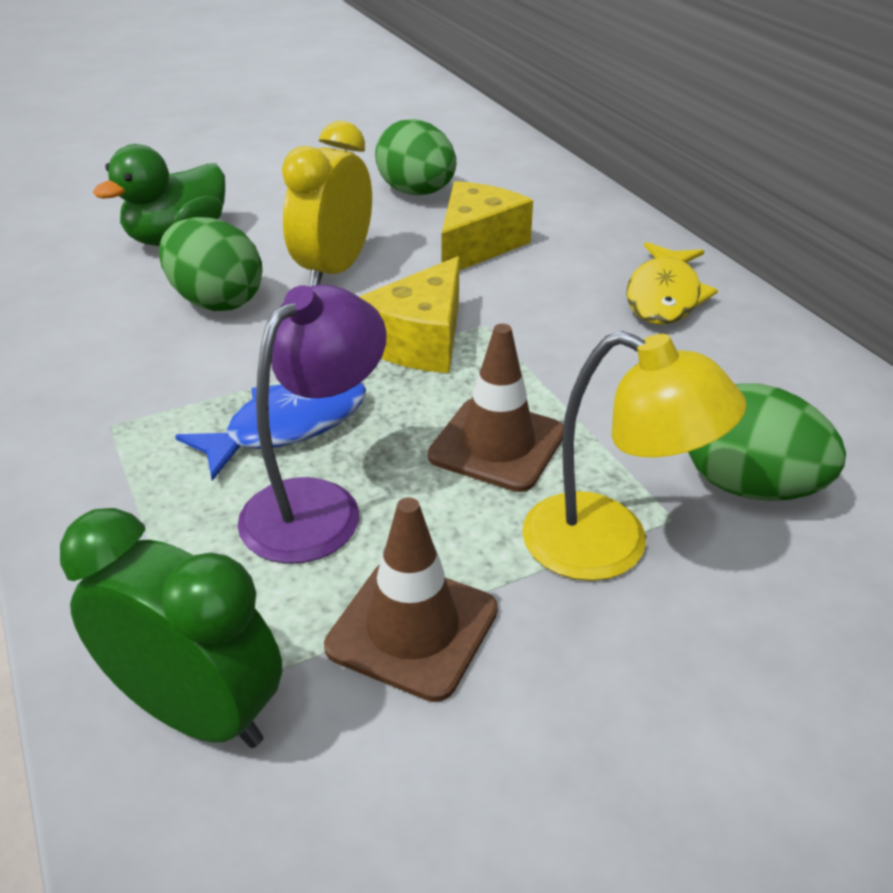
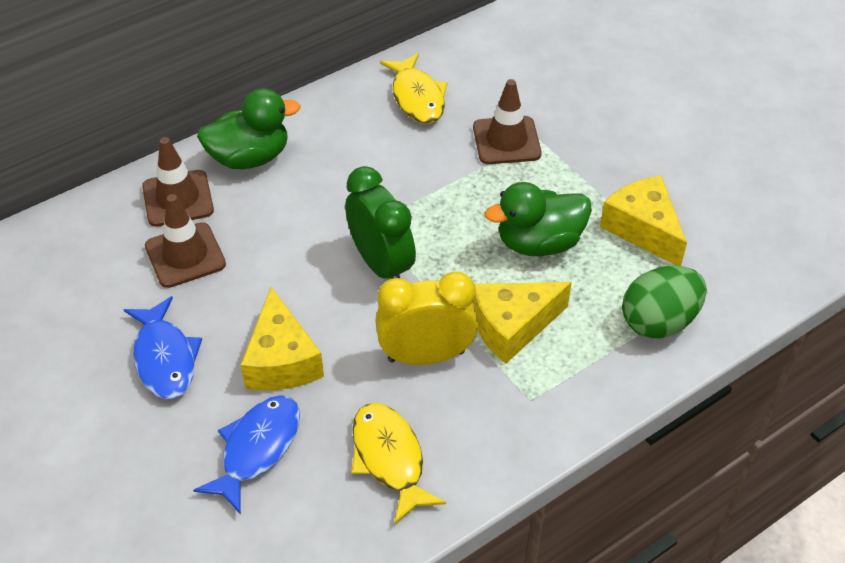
blue fish: [175,382,366,481] = 1 -> [123,296,202,399] [193,395,300,515] = 2
brown traffic cone: [324,497,498,702] [428,324,564,492] = 2 -> [142,137,214,227] [145,194,226,288] [473,79,542,164] = 3
green duck: [93,144,225,246] = 1 -> [197,88,301,169] [485,182,592,256] = 2
green egg: [159,217,262,311] [375,119,456,195] [688,383,846,501] = 3 -> [622,266,707,339] = 1
purple lamp: [238,285,387,564] = 1 -> none = 0
yellow cheese: [359,256,459,373] [442,181,533,271] = 2 -> [241,287,324,391] [473,282,572,364] [600,176,687,266] = 3
yellow fish: [626,242,718,324] = 1 -> [351,403,446,525] [380,53,448,124] = 2
yellow lamp: [522,331,747,581] = 1 -> none = 0

